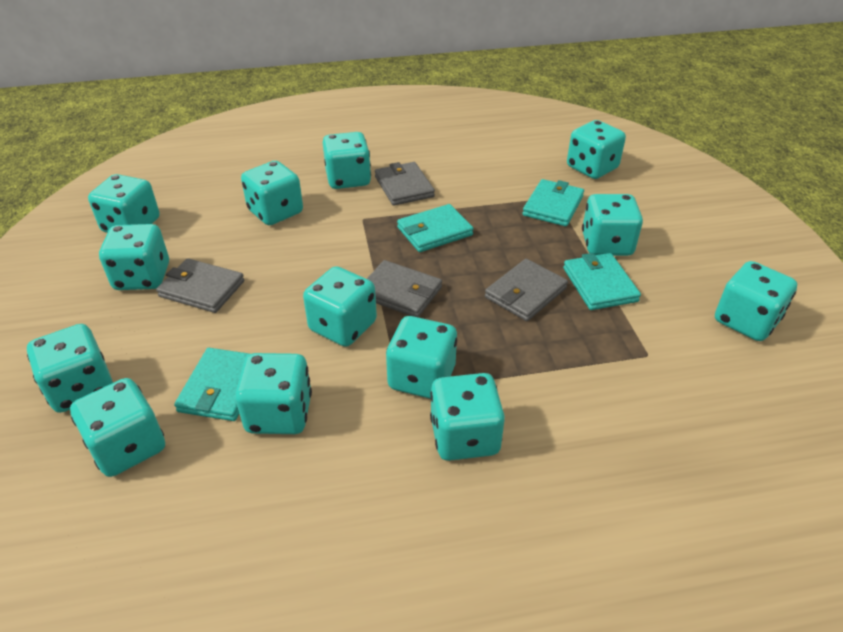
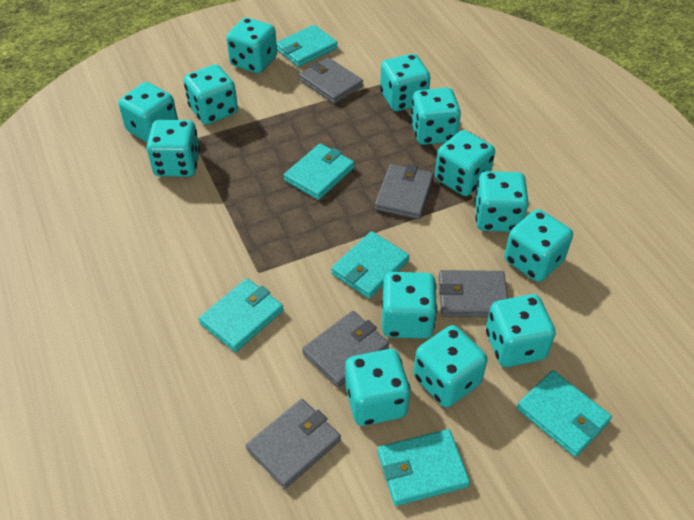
grey wallet: [156,258,244,313] [367,260,442,317] [375,162,435,206] [485,259,568,321] = 4 -> [246,399,341,489] [299,57,363,104] [302,311,389,388] [375,164,434,219] [438,270,508,317] = 5
turquoise wallet: [174,348,249,421] [397,204,473,252] [523,179,584,226] [563,253,641,310] = 4 -> [199,279,283,352] [276,25,338,67] [284,143,354,200] [331,231,409,299] [378,429,470,506] [517,370,612,457] = 6

